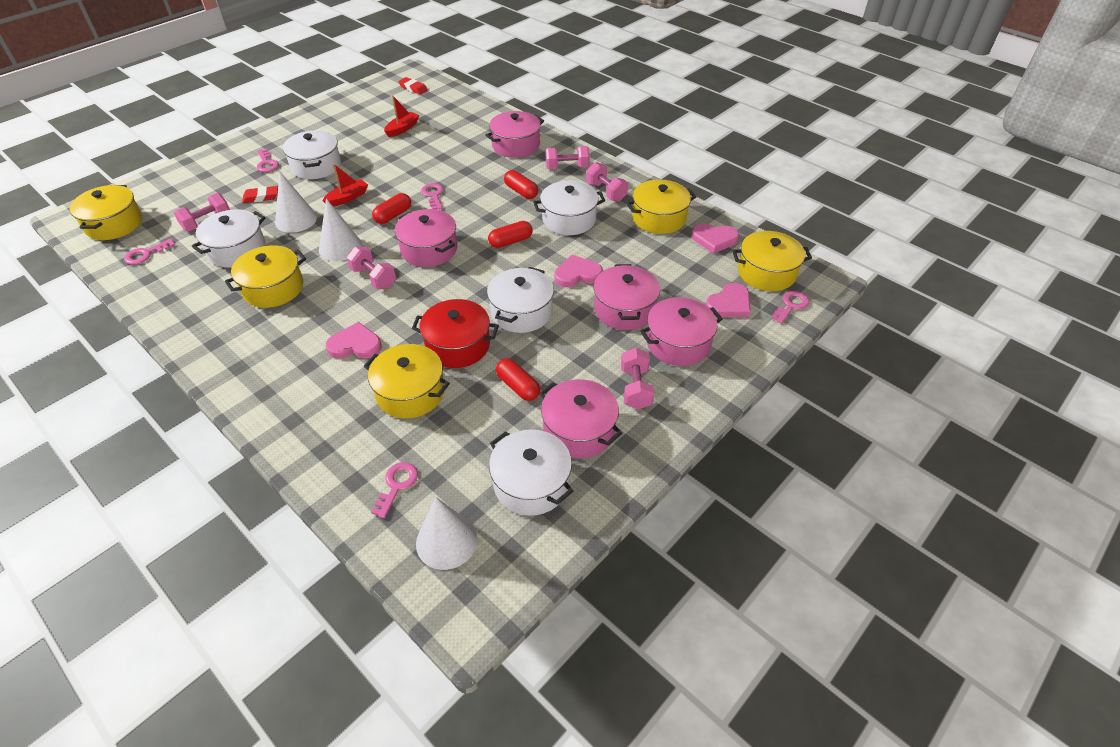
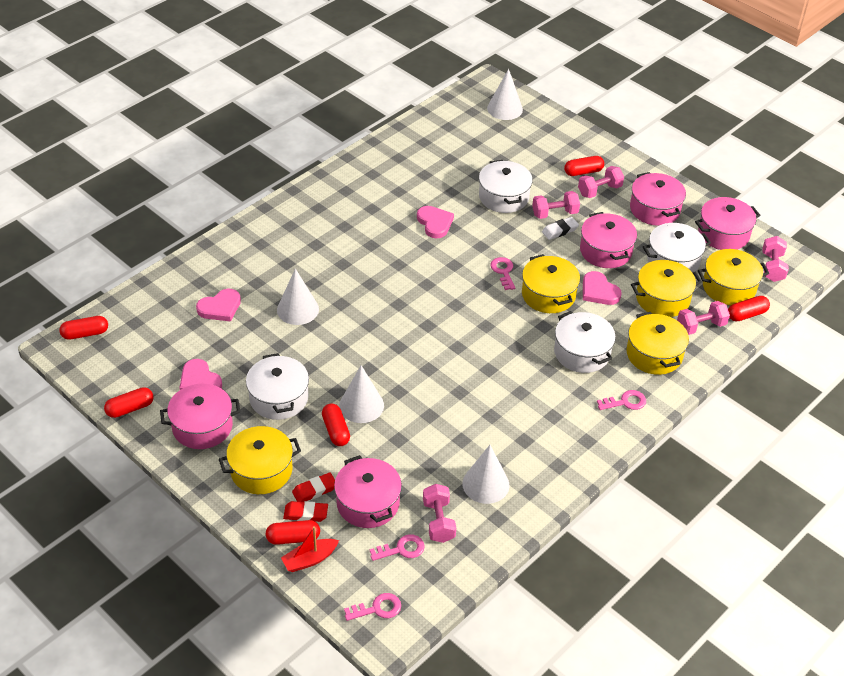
pink key: [124,238,175,265] [257,149,279,172] [371,462,418,518] [421,183,443,210] [771,291,809,324] = 5 -> [344,593,401,621] [370,535,425,561] [490,257,515,290] [597,390,646,410] = 4
red boat: [322,163,368,206] [384,95,419,137] = 2 -> [281,526,339,572] = 1
red capsule: [372,193,411,224] [488,221,533,248] [496,358,540,401] [504,170,538,199] = 4 -> [59,316,108,340] [104,387,154,418] [266,520,320,545] [322,404,350,446] [564,156,604,176] [728,296,770,321] = 6
red pot: [412,299,499,368] = 1 -> none = 0
white cone: [275,172,317,233] [319,198,362,261] [416,497,478,570] = 3 -> [277,269,319,325] [339,365,384,423] [462,445,509,504] [487,69,523,120] = 4
white eraser: none = 0 -> [542,217,579,240] = 1
white pot: [192,209,266,267] [283,130,341,179] [487,267,554,333] [489,430,573,516] [533,181,605,235] = 5 -> [246,353,309,420] [479,160,533,213] [554,311,616,373] [643,223,711,272] = 4

